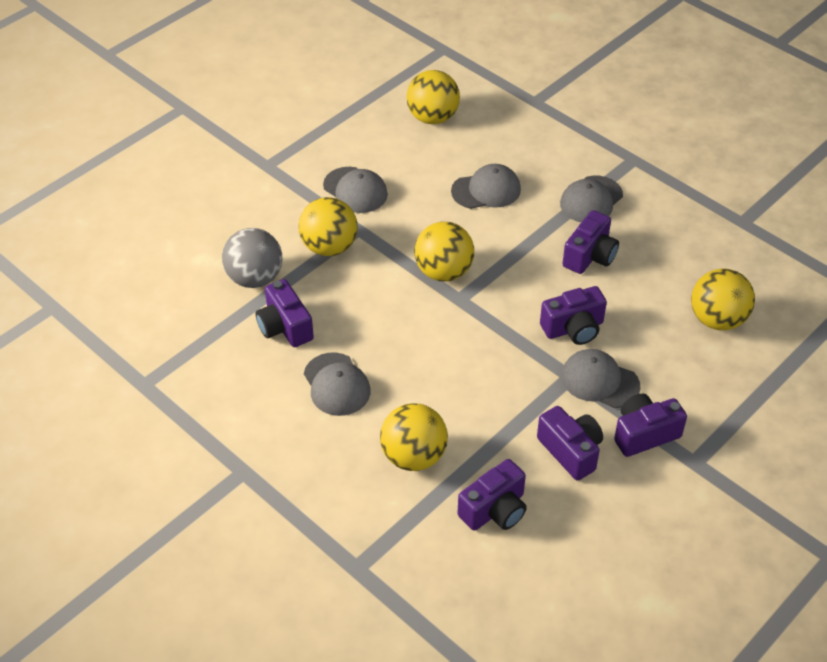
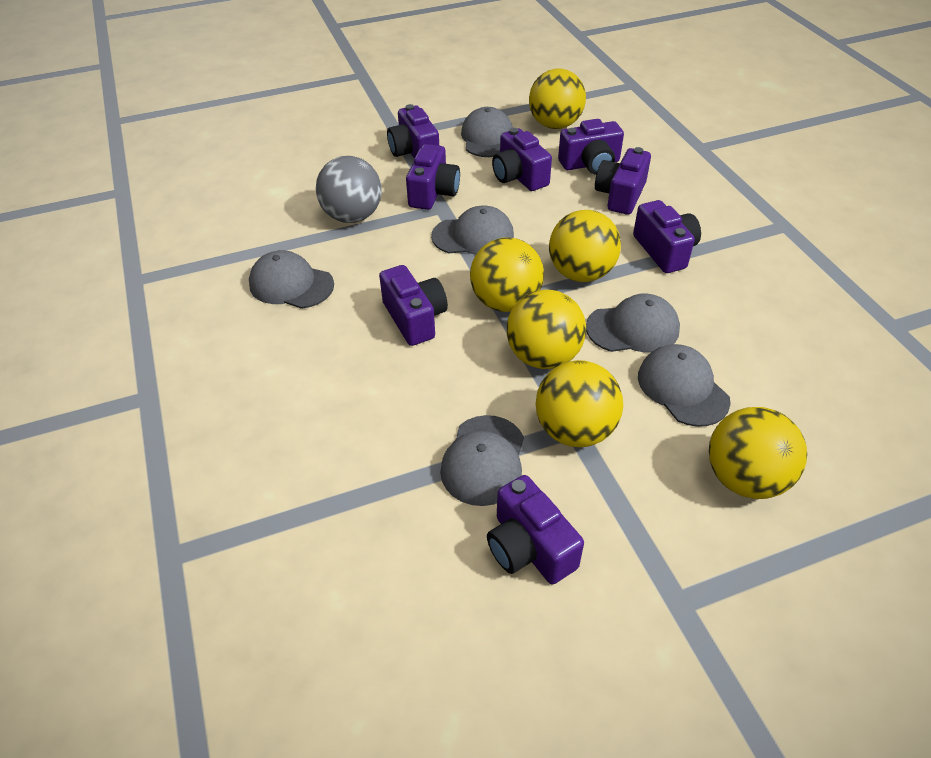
grey cap: [304,352,371,416] [323,167,388,213] [451,164,521,209] [560,176,623,222] [561,349,640,408] = 5 -> [249,250,334,309] [431,205,514,255] [440,415,524,506] [461,107,513,157] [586,294,680,353] [638,344,731,427] = 6
purple camera: [255,279,314,347] [458,459,527,531] [537,406,603,481] [540,286,607,345] [562,210,619,274] [614,394,687,457] = 6 -> [379,265,448,346] [387,104,439,158] [406,144,460,210] [487,475,584,584] [492,128,552,191] [558,119,624,175] [595,147,651,215] [633,200,701,273] = 8
yellow ball: [299,197,358,256] [380,403,448,471] [407,70,460,124] [415,222,474,281] [691,268,755,330] = 5 -> [470,237,544,312] [507,289,586,369] [529,69,586,129] [536,360,623,447] [549,210,621,282] [709,407,807,499] = 6

